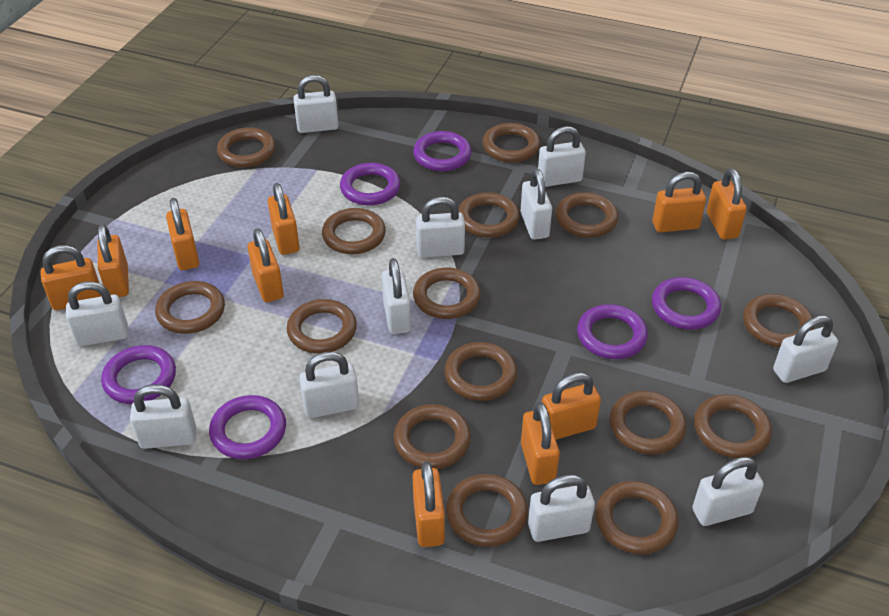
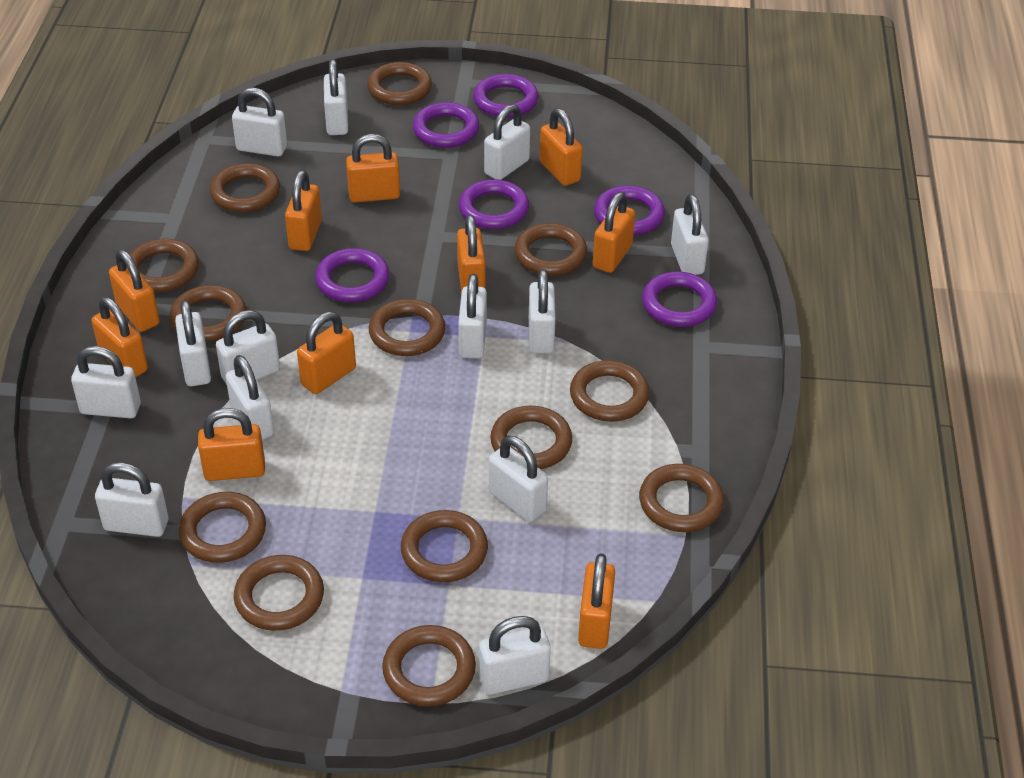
brown ring: [155,281,225,334] [217,127,276,168] [287,299,357,354] [322,208,386,254] [394,404,471,469] [413,267,481,319] [444,342,517,401] [446,474,528,547] [458,192,520,238] [482,123,540,163] [556,192,618,238] [595,481,679,554] [609,391,686,454] [694,394,772,458] [743,294,814,348] = 15 -> [130,239,199,292] [169,285,246,342] [179,492,266,563] [210,163,280,213] [234,555,324,631] [367,62,432,105] [369,299,445,356] [382,625,476,707] [401,510,488,582] [490,406,572,469] [514,223,587,276] [570,360,650,422] [639,464,724,532] = 13
white padlock: [66,281,128,346] [130,384,197,449] [293,75,338,133] [299,352,359,418] [382,258,411,334] [416,197,465,258] [520,168,552,240] [528,474,595,542] [538,126,586,187] [692,457,764,526] [773,315,838,383] = 11 -> [71,346,141,418] [95,462,169,537] [175,300,211,386] [216,310,280,385] [225,355,274,440] [232,88,287,157] [324,59,348,135] [458,274,487,358] [479,616,551,695] [484,104,530,180] [489,436,548,522] [529,269,556,353] [671,194,709,275] = 13

